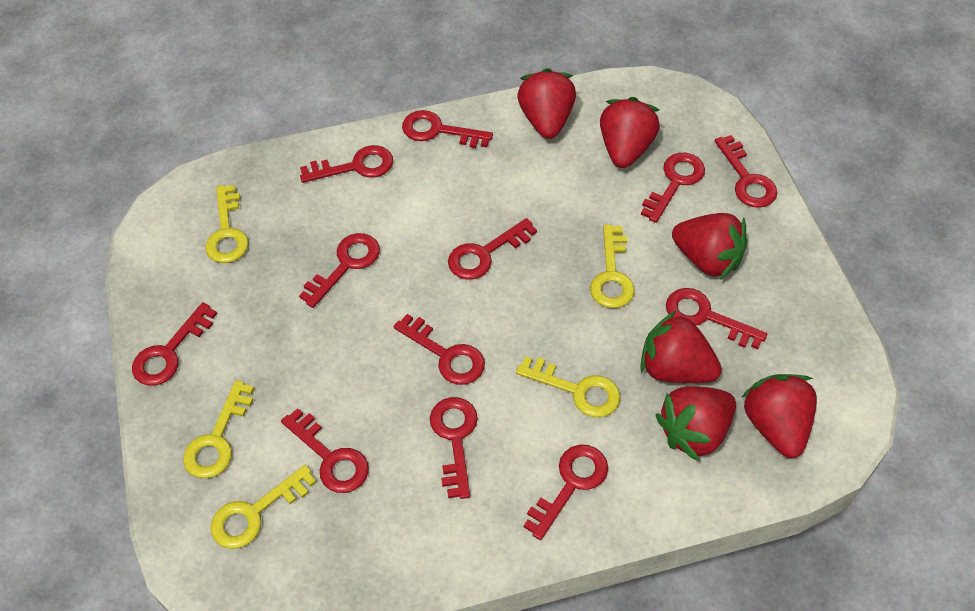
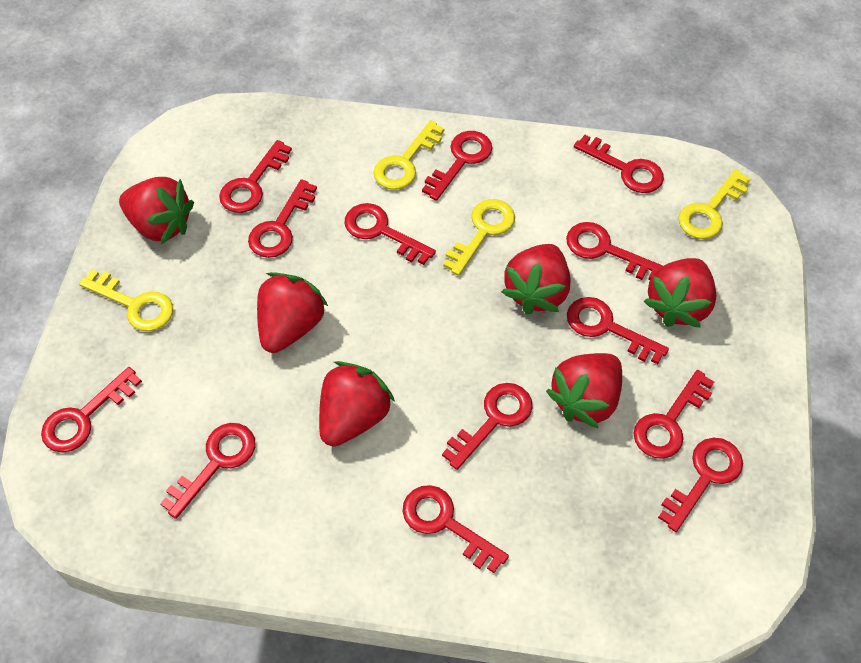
red key: [132,302,217,386] [281,408,369,493] [299,233,380,308] [300,145,393,183] [393,314,485,385] [402,110,493,148] [430,397,478,499] [448,218,537,279] [523,445,608,540] [641,153,705,223] [666,288,767,349] [715,135,777,208] = 12 -> [41,367,142,453] [160,423,255,519] [219,140,292,213] [248,179,317,258] [344,203,436,265] [402,485,509,573] [422,131,493,201] [442,383,533,470] [566,222,663,280] [567,297,669,364] [574,135,664,193] [633,370,714,459] [658,438,743,532] = 13
yellow key: [183,380,254,479] [205,185,249,263] [211,465,316,549] [516,356,621,417] [590,225,635,308] = 5 -> [79,270,173,331] [373,120,444,190] [443,199,515,276] [678,169,750,239] = 4

